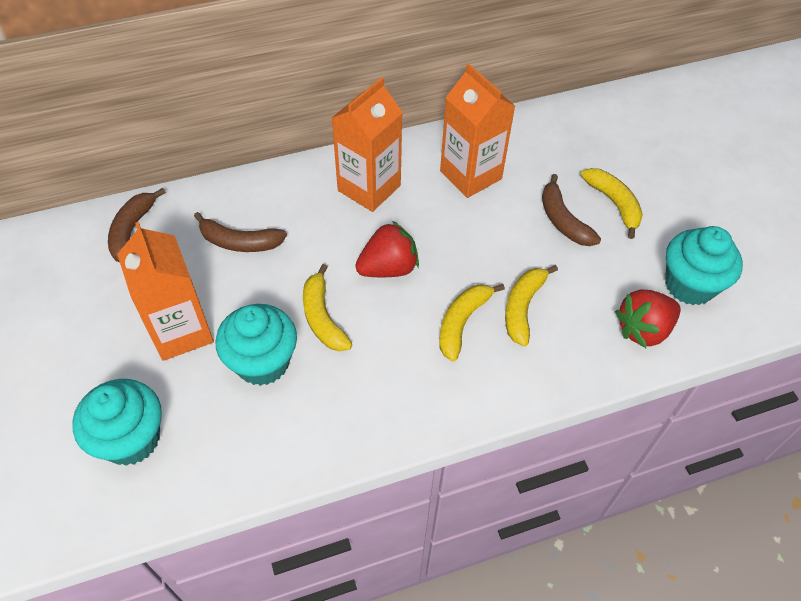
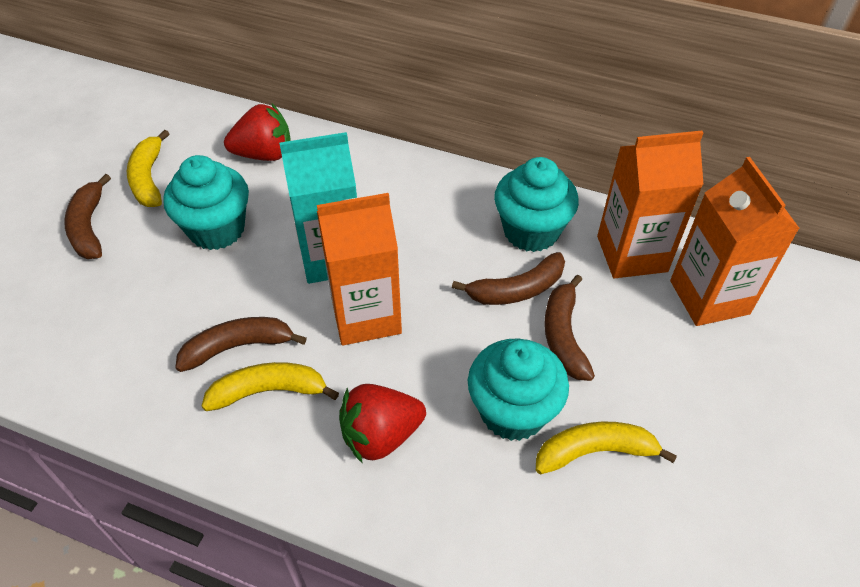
brown banana: [108,188,166,262] [194,212,287,252] [542,174,601,246] = 3 -> [64,174,111,259] [175,317,307,372] [452,252,565,305] [544,275,595,381] = 4
turquoise carton: none = 0 -> [279,132,357,284] = 1
yellow banana: [303,264,353,351] [439,284,505,362] [505,265,558,346] [581,168,643,239] = 4 -> [127,130,170,207] [202,362,339,411] [536,421,677,475] = 3

